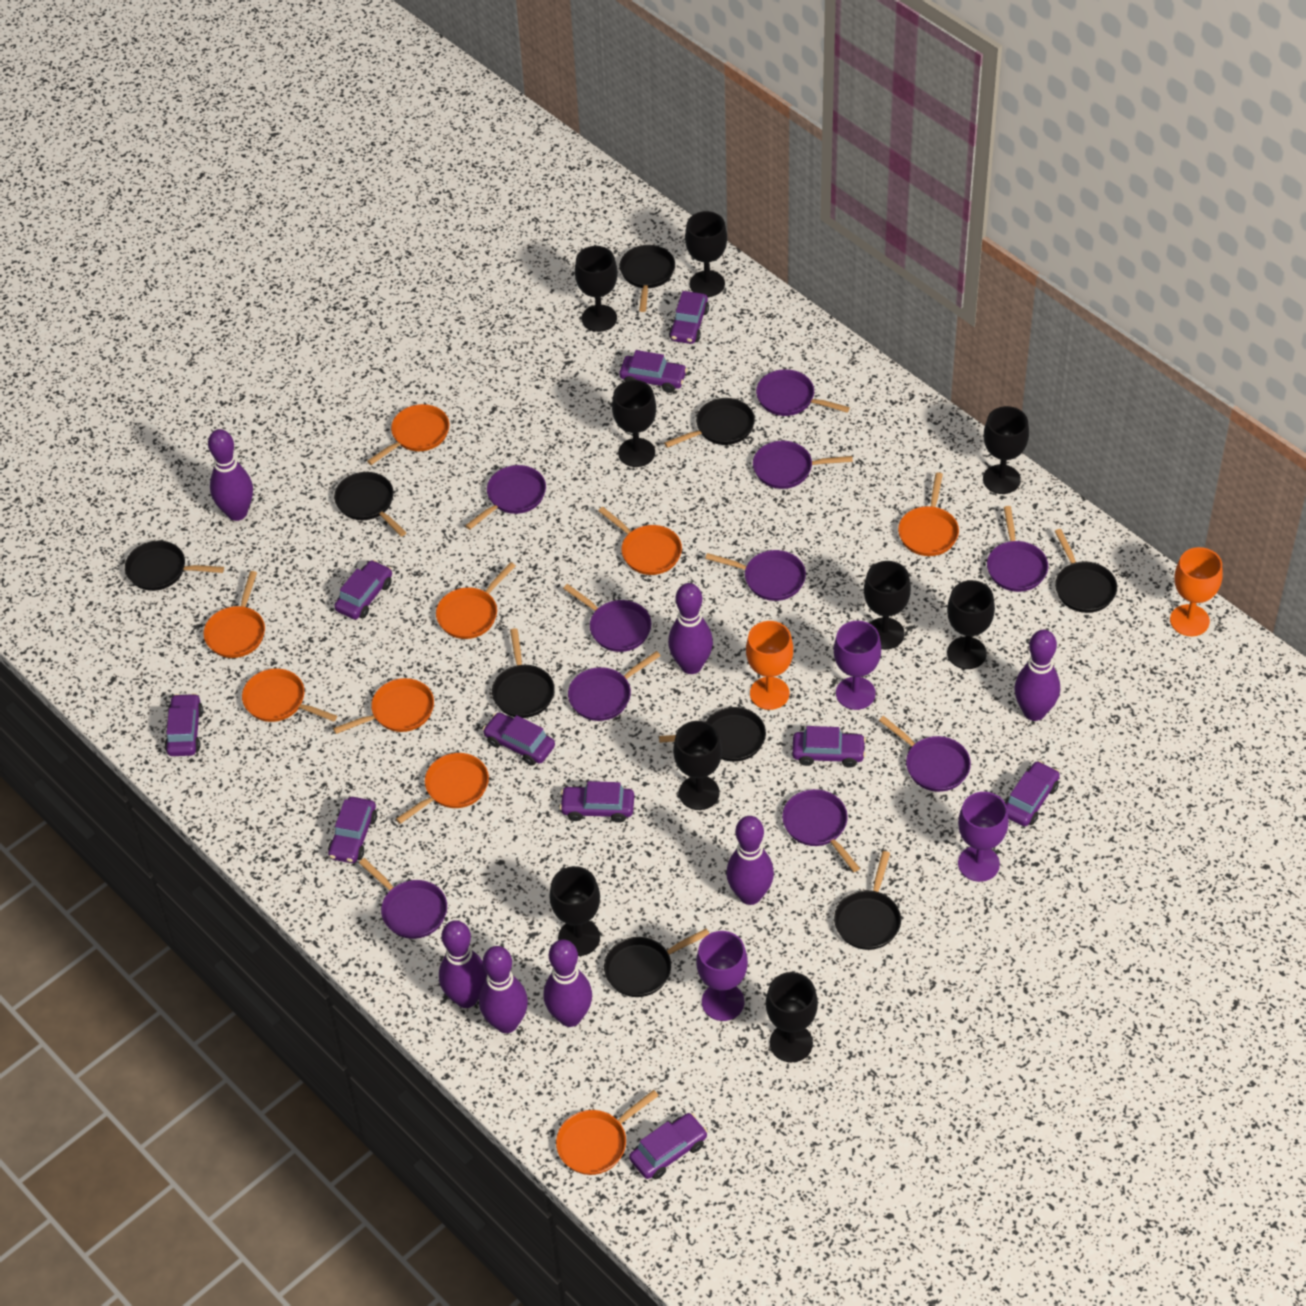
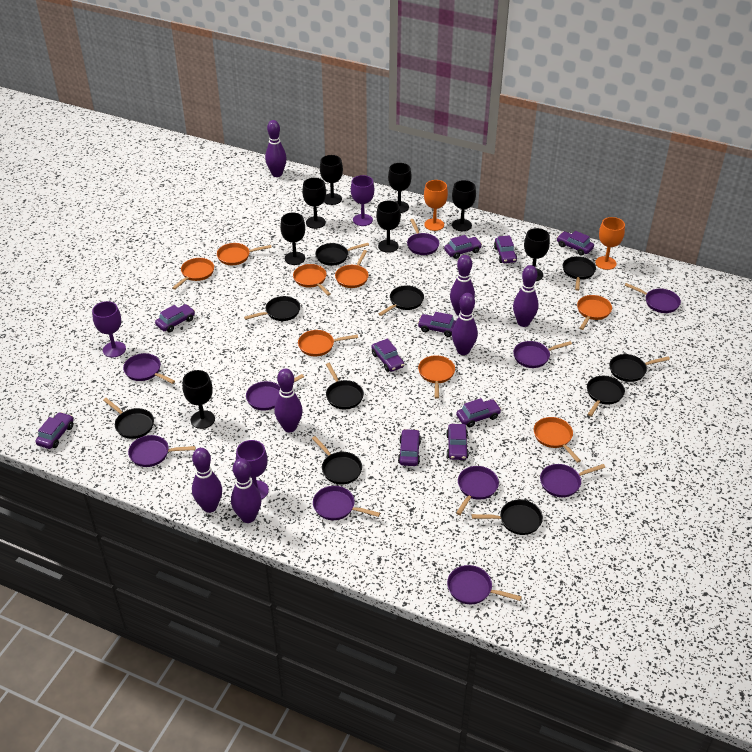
black goblet: [549,866,600,956] [575,246,618,332] [612,380,656,467] [673,721,722,810] [685,211,727,297] [766,972,818,1062] [864,561,911,650] [947,580,995,669] [983,406,1029,494] = 9 -> [183,370,215,429] [280,213,305,265] [302,178,326,229] [320,155,343,205] [376,201,401,253] [388,163,412,213] [452,180,476,231] [522,228,550,281] = 8
black pan: [125,541,224,591] [334,472,407,537] [492,628,555,718] [604,928,710,997] [620,245,675,312] [659,707,766,762] [664,398,755,448] [834,851,901,950] [1055,529,1117,613] = 9 -> [103,398,154,439] [244,296,300,321] [312,436,362,485] [315,243,369,266] [326,363,364,409] [379,285,424,316] [472,499,543,535] [563,256,596,291] [587,376,625,416] [609,354,670,382] = 10
orange pan: [204,571,265,658] [242,669,337,722] [333,678,434,734] [367,404,449,465] [396,753,489,824] [436,562,516,639] [556,1090,659,1175] [598,507,682,575] [898,472,959,556] = 9 -> [172,258,214,290] [217,243,272,265] [293,264,331,296] [298,330,358,356] [335,250,369,288] [418,355,455,399] [534,417,581,463] [577,295,612,330] = 8

